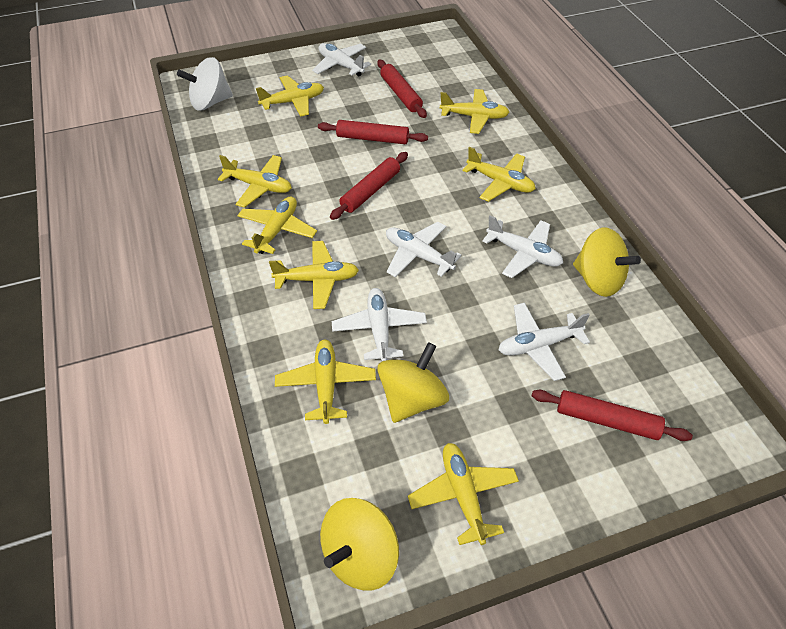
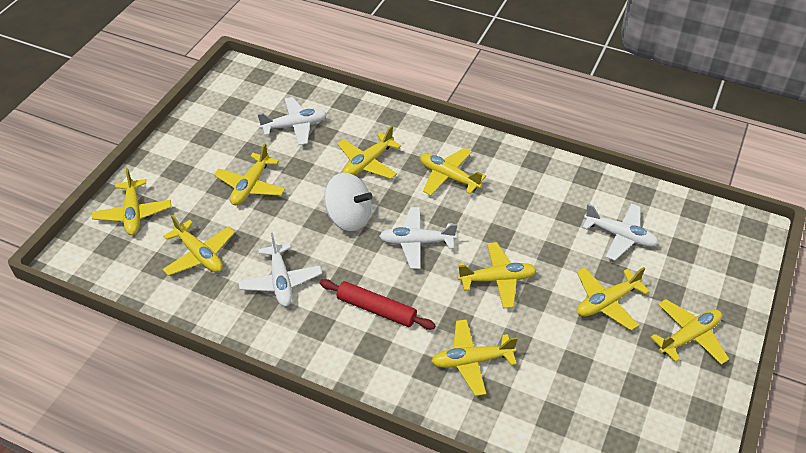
red rolling pin: [318,120,428,144] [330,152,408,220] [377,60,427,118] [532,390,693,441] = 4 -> [320,279,436,330] = 1
white plane: [312,43,371,76] [332,288,427,361] [386,222,462,278] [482,215,563,278] [499,303,590,381] = 5 -> [238,233,322,307] [257,97,327,145] [379,207,458,269] [582,203,658,261] = 4
yellow plane: [218,155,292,208] [237,196,317,254] [256,75,324,117] [269,241,359,309] [275,340,376,424] [408,443,519,545] [440,89,510,134] [462,147,536,202] = 8 -> [92,168,171,235] [162,215,235,276] [214,143,285,205] [337,126,401,179] [420,148,486,196] [431,319,518,396] [457,242,537,309] [577,267,650,331] [651,299,729,365] = 9
yellow spinning top: [320,498,399,590] [377,342,449,423] [573,228,641,297] = 3 -> none = 0

